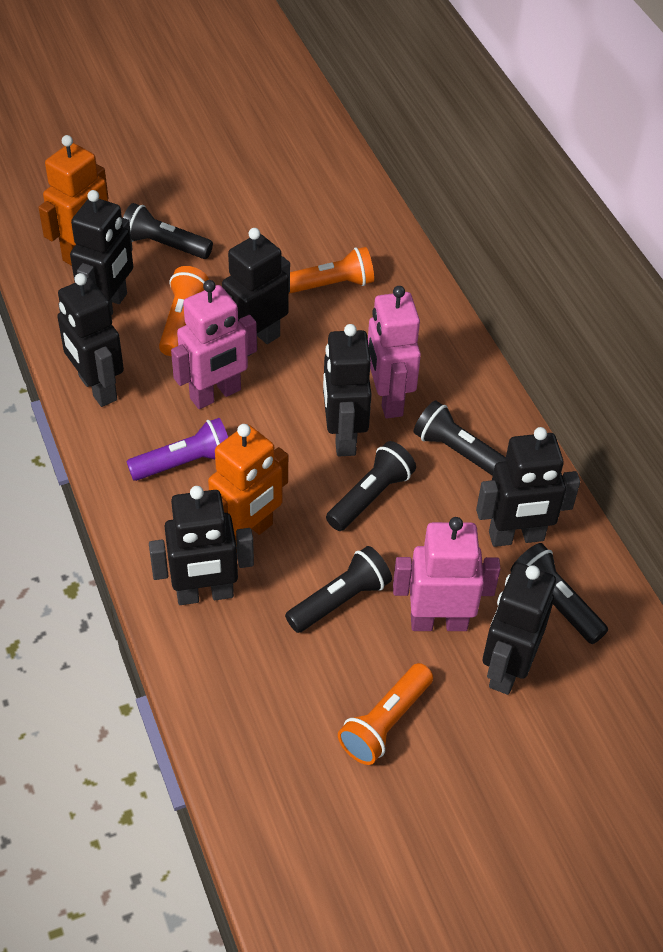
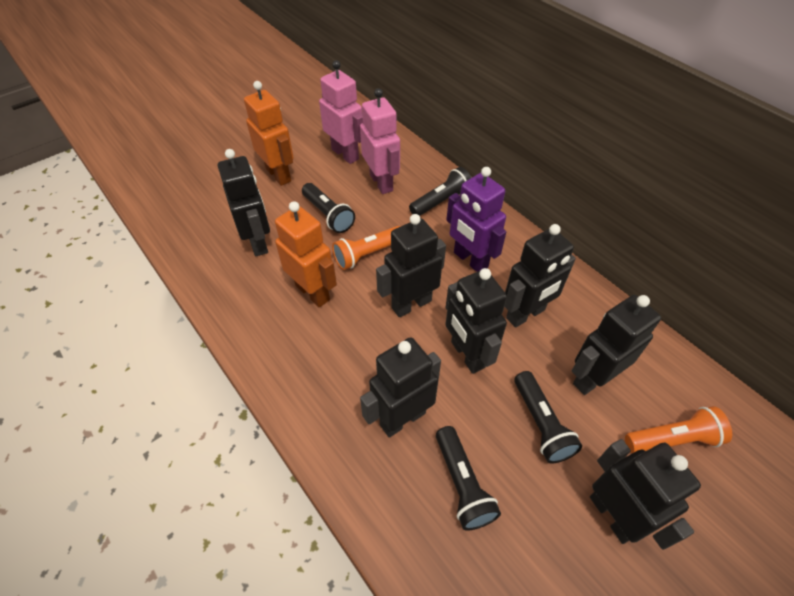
black flashlight: [123,203,213,259] [285,546,392,633] [326,441,416,531] [414,401,506,476] [510,543,608,644] = 5 -> [302,183,355,233] [409,167,472,216] [436,426,501,531] [514,371,582,463] = 4
orange flashlight: [159,266,209,356] [289,247,374,294] [338,663,433,765] = 3 -> [332,226,400,270] [625,406,732,453] = 2
pink robot: [171,280,257,409] [368,286,421,419] [393,517,501,631] = 3 -> [319,60,363,164] [360,88,400,194] = 2
purple flashlight: [126,418,228,481] = 1 -> none = 0
purple robot: none = 0 -> [446,167,506,272] = 1

